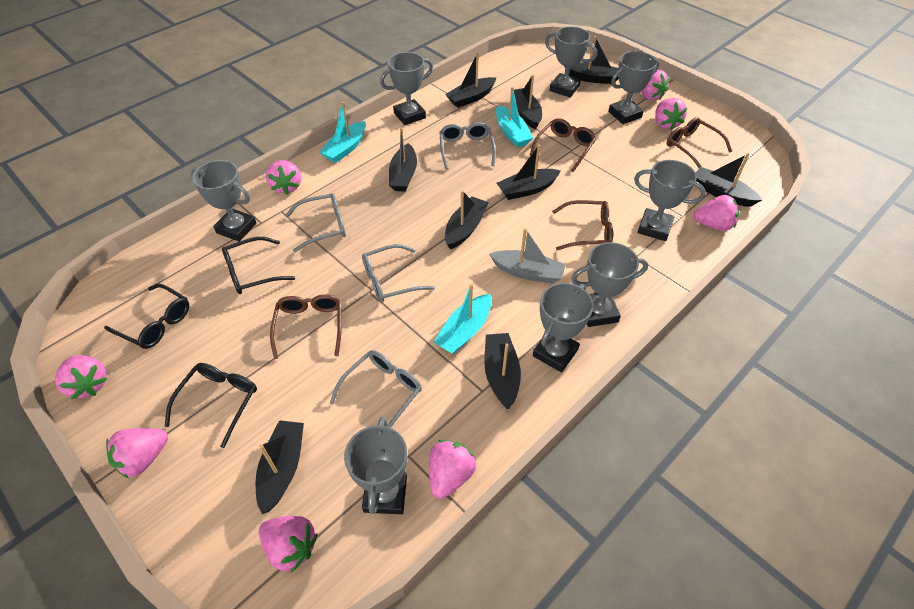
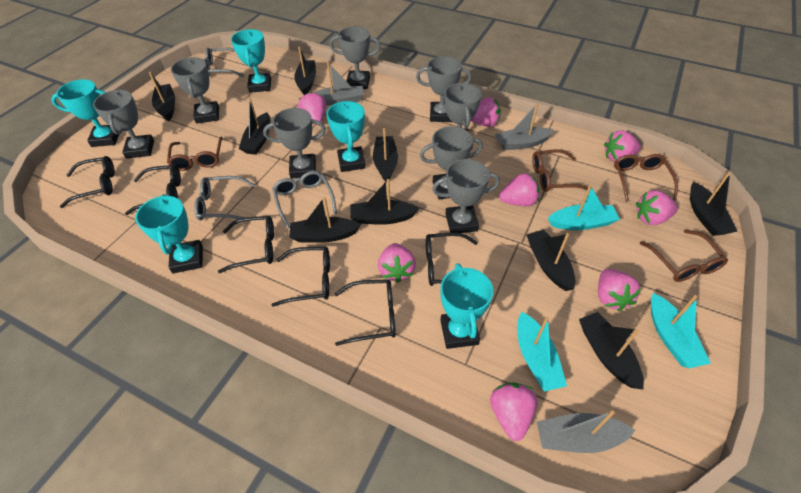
black glasses: [104,284,189,349] [165,363,257,448] [222,237,295,294] = 3 -> [60,156,115,208] [125,165,181,215] [218,216,274,273] [272,247,330,307] [335,279,396,346] [426,233,478,286] = 6
grey boat: [489,228,566,284] = 1 -> [313,63,364,106] [495,103,555,150] [537,410,635,453] = 3
grey glasses: [285,193,346,252] [330,350,422,428] [362,244,435,302] [440,122,496,170] = 4 -> [194,176,255,221] [203,48,244,77] [272,171,337,229] = 3
turquoise trophy: none = 0 -> [51,79,119,147] [135,194,203,273] [231,29,271,93] [326,101,366,172] [440,263,493,349] = 5

